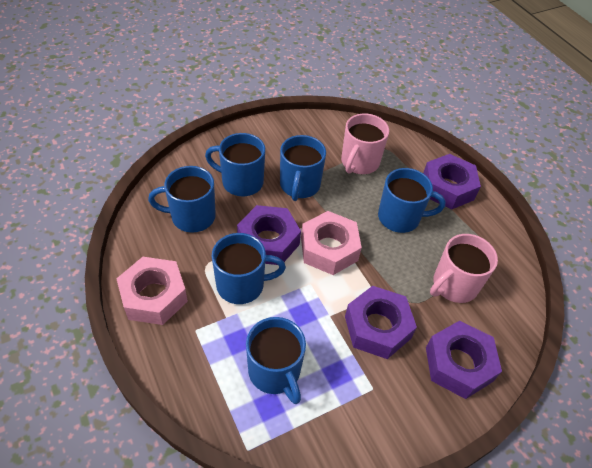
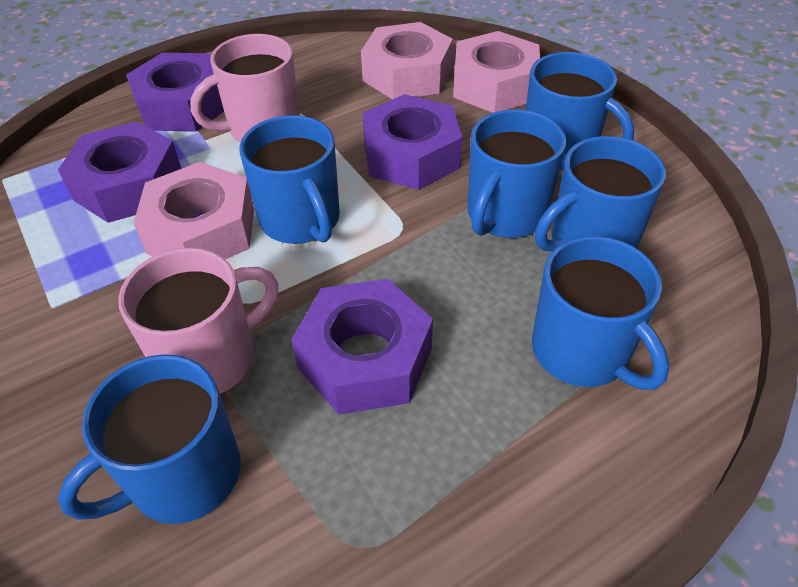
pink nut: [116,257,188,325] [301,211,362,275] = 2 -> [134,162,254,259] [361,22,453,99] [453,31,540,113] = 3

